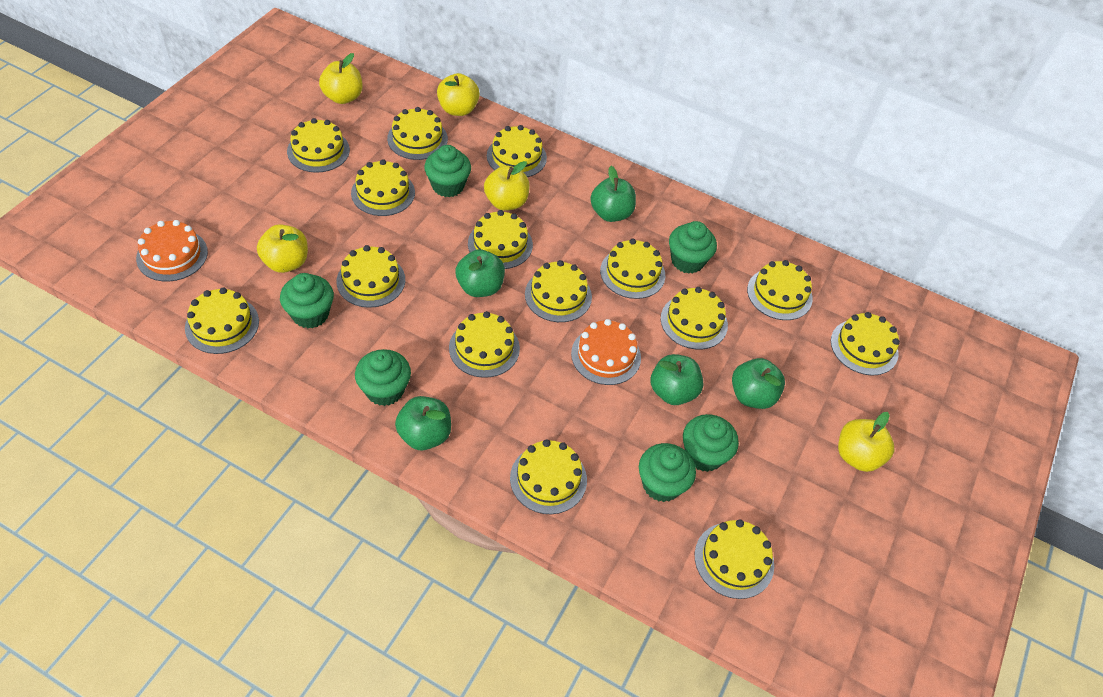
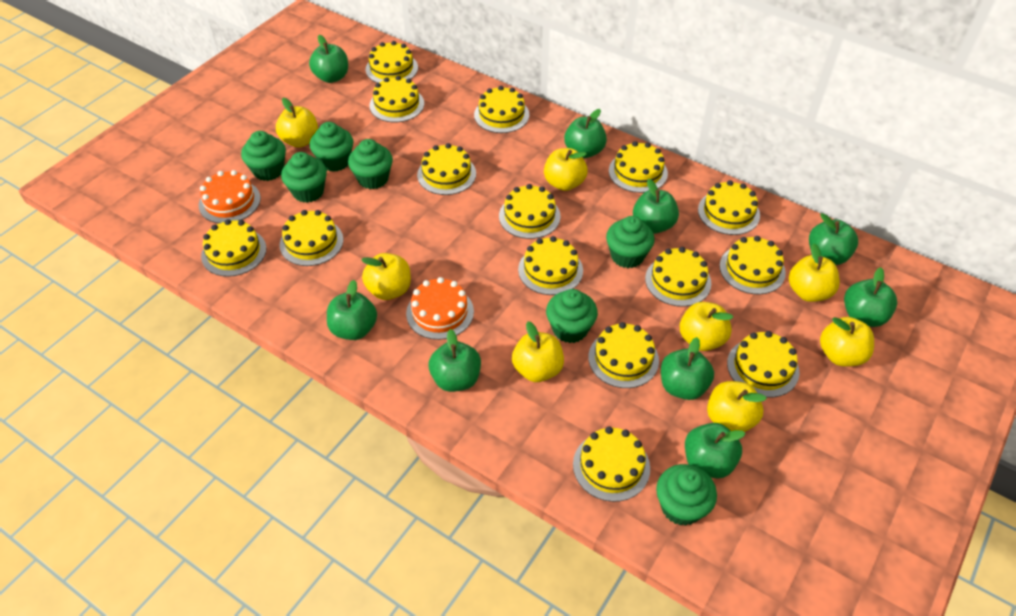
green apple: [395,396,451,450] [455,249,505,297] [590,166,636,222] [651,354,703,405] [732,358,785,409] = 5 -> [309,35,348,83] [327,280,377,340] [429,329,481,392] [564,109,607,158] [633,179,679,234] [661,337,714,400] [685,423,746,479] [809,213,858,265] [844,267,897,327] = 9
green cupcake: [280,273,334,328] [355,349,411,406] [424,145,471,197] [639,443,696,502] [669,221,717,274] [683,414,739,472] = 6 -> [241,131,286,181] [281,152,327,203] [310,122,353,172] [348,139,393,189] [546,289,598,343] [606,216,654,268] [656,464,717,526] = 7
yellow apple: [257,224,308,273] [319,53,363,104] [437,73,480,116] [484,161,530,211] [838,412,894,472] = 5 -> [276,98,318,148] [361,253,411,300] [512,321,564,382] [544,148,588,191] [680,302,733,351] [707,381,767,432] [789,243,840,302] [820,317,874,367] = 8

